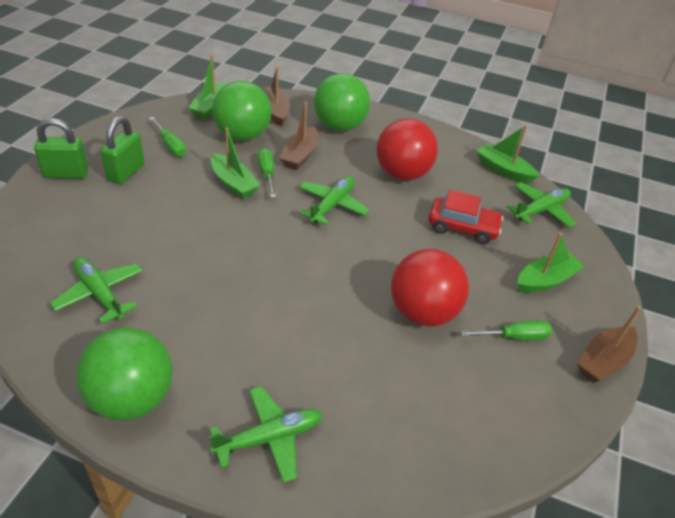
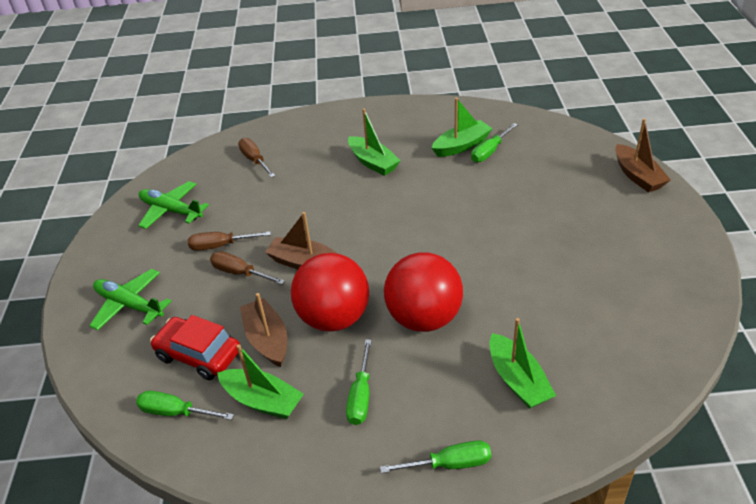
brown screwdriver: none = 0 -> [188,231,271,251] [210,251,285,285] [238,138,275,178] = 3
green ball: [76,327,172,420] [212,81,272,141] [314,73,370,131] = 3 -> none = 0
green padlock: [34,118,89,179] [101,116,144,184] = 2 -> none = 0
green plane: [50,257,142,324] [209,386,323,483] [299,176,370,225] [507,182,576,228] = 4 -> [89,269,172,331] [138,181,209,229] = 2
green screwdriver: [149,117,186,157] [258,148,276,198] [461,320,552,341] = 3 -> [136,391,234,420] [346,339,372,425] [380,440,491,473] [471,123,518,162] = 4

